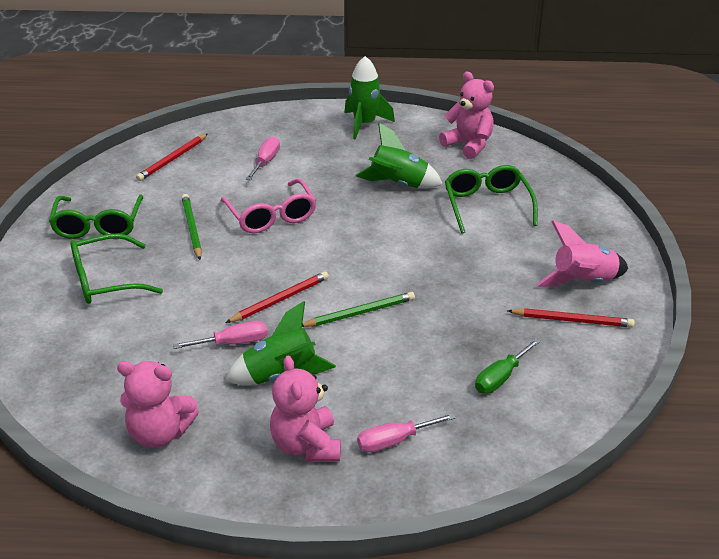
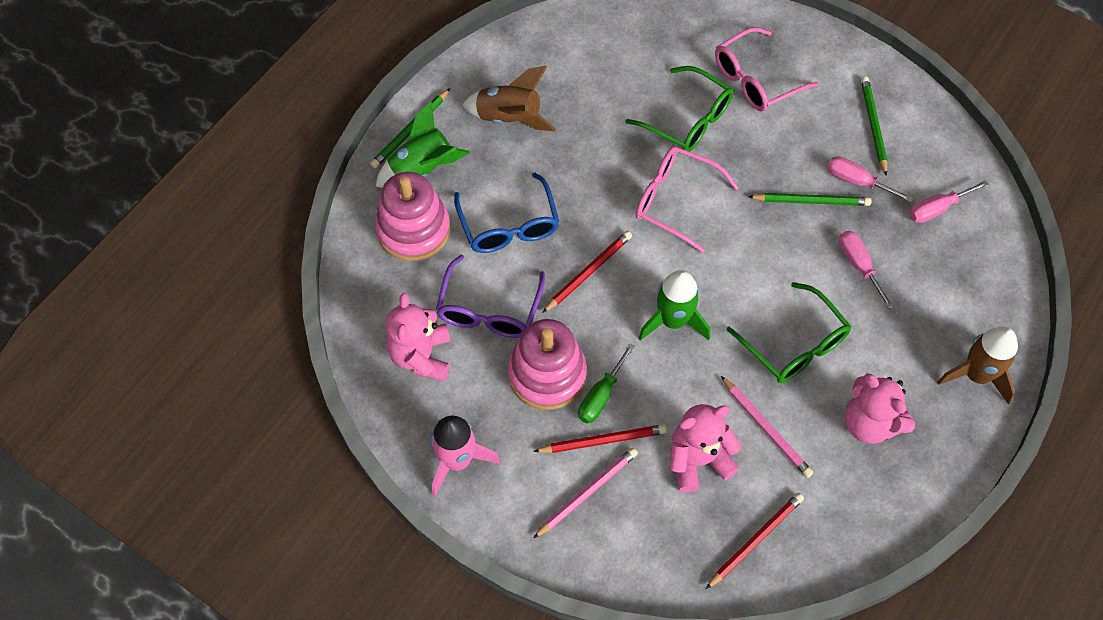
blue glasses: none = 0 -> [454,173,560,253] = 1
brown rocket: none = 0 -> [462,66,556,131] [937,327,1018,405] = 2
green glasses: [49,195,143,239] [70,233,163,304] [445,165,538,234] = 3 -> [625,66,733,152] [727,282,851,383] = 2
green pencil: [182,194,202,260] [302,292,415,327] = 2 -> [371,88,450,168] [748,193,872,206] [861,76,887,176] = 3
green rocket: [225,301,336,385] [344,56,395,140] [356,123,443,188] = 3 -> [376,102,470,188] [639,270,710,341] = 2
pink glasses: [221,178,316,233] = 1 -> [636,147,739,253] [715,27,819,112] = 2
pink pencil: none = 0 -> [533,448,638,538] [721,376,813,478] = 2
pink stacking toy: none = 0 -> [375,172,450,261] [508,319,587,410] = 2
purple glasses: none = 0 -> [436,255,545,338] = 1

